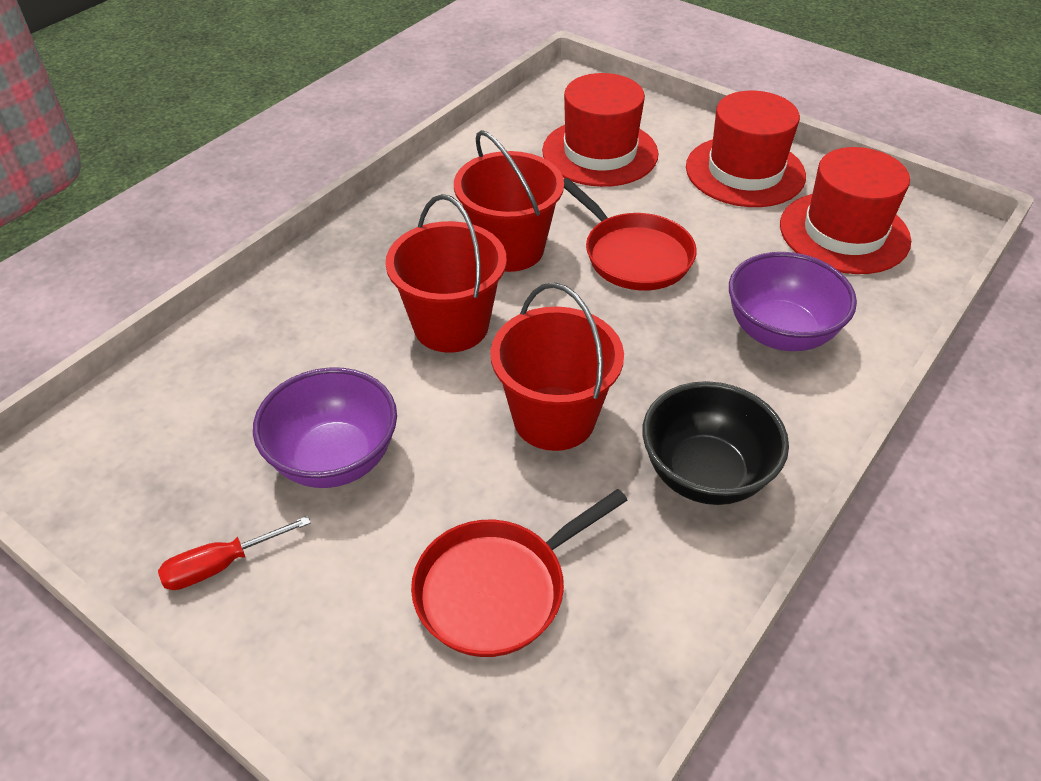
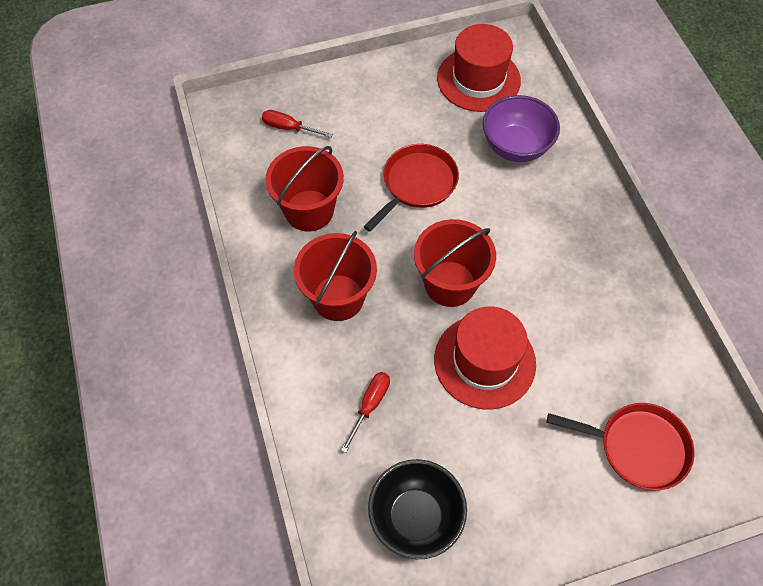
purple bowl: [253,367,397,488] [729,252,857,351] = 2 -> [483,95,560,162] = 1
red hat: [542,73,658,187] [686,91,806,207] [780,147,911,274] = 3 -> [434,306,536,410] [437,24,521,112] = 2
red screwdriver: [158,516,311,590] = 1 -> [262,110,333,138] [341,372,390,453] = 2

